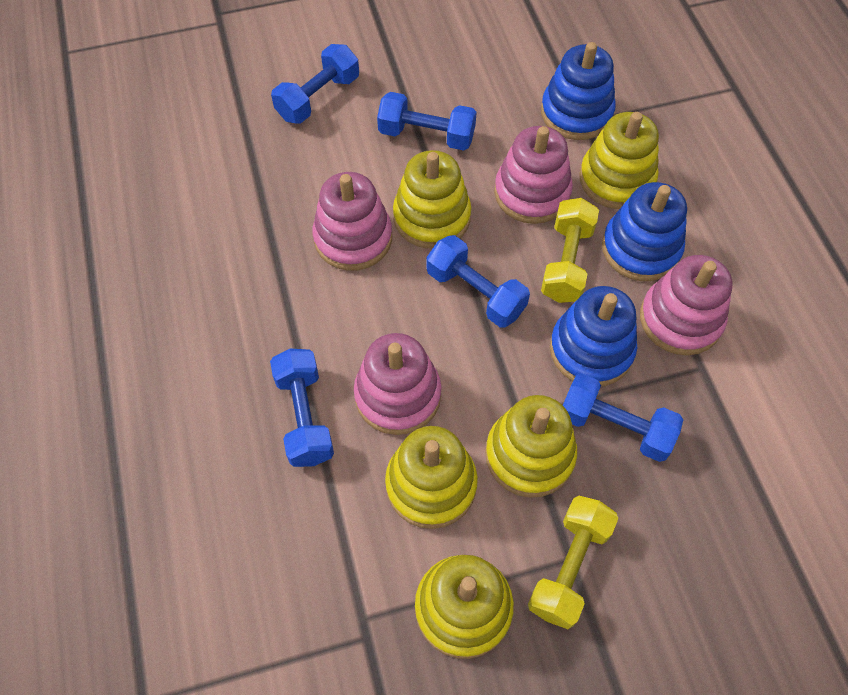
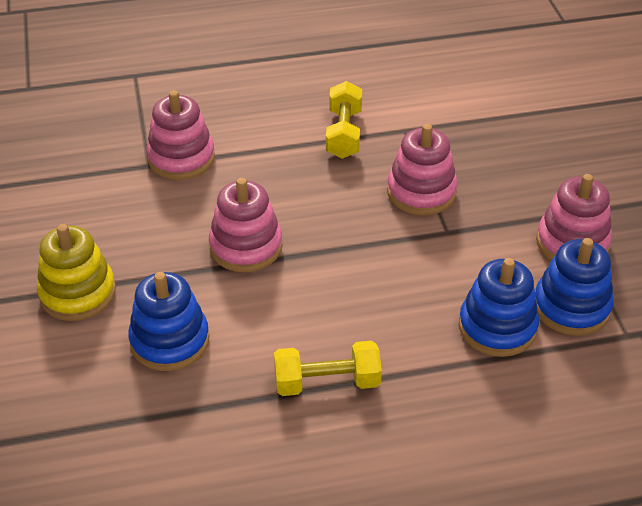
blue dumbbell: [270,348,334,467] [271,44,359,124] [377,92,477,151] [426,235,530,328] [563,374,683,462] = 5 -> none = 0
yellow stacking toy: [385,426,478,529] [393,150,471,249] [415,555,514,659] [485,395,577,498] [579,112,659,209] = 5 -> [37,224,116,321] = 1

